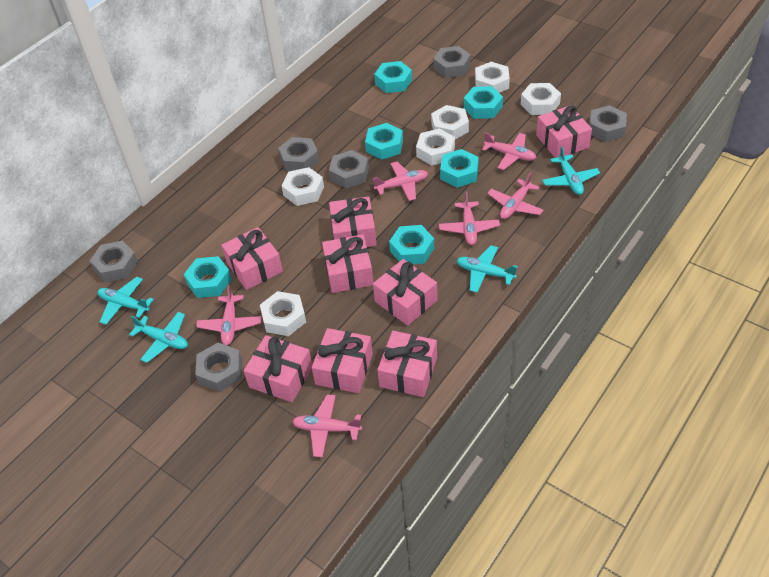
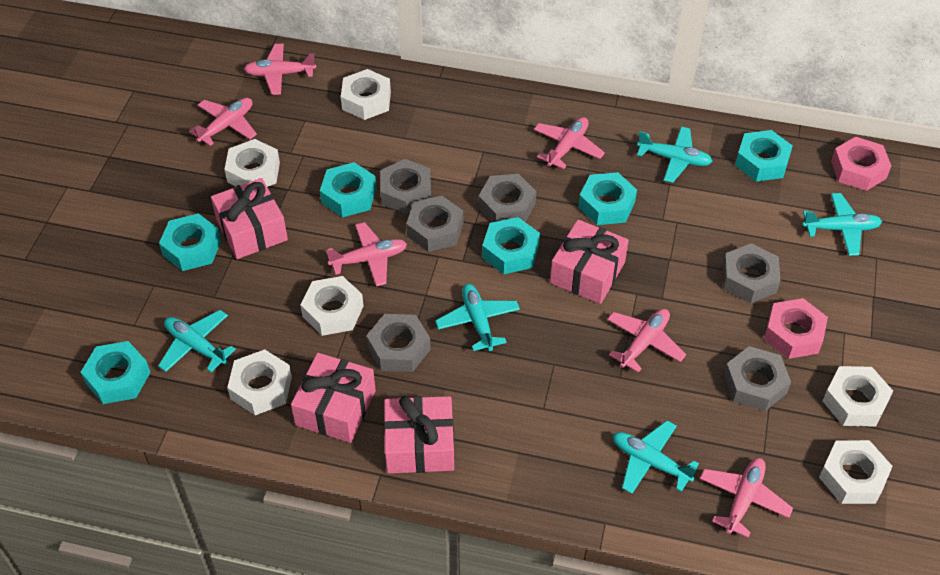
pink gift: [221,227,283,290] [244,335,312,402] [312,328,373,393] [322,234,373,293] [329,196,377,247] [373,259,438,326] [377,331,437,397] [536,105,592,158] = 8 -> [211,178,288,259] [291,353,376,443] [384,396,454,474] [550,220,629,304] = 4
pink nut: none = 0 -> [764,298,828,359] [831,137,891,191] = 2
turquoise plane: [98,277,154,325] [129,312,188,363] [457,245,518,293] [542,146,600,195] = 4 -> [158,310,236,372] [435,284,520,351] [613,421,699,494] [637,127,713,183] [802,193,882,256] = 5

